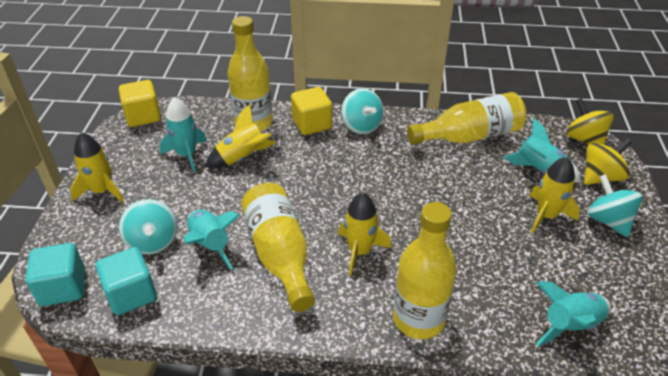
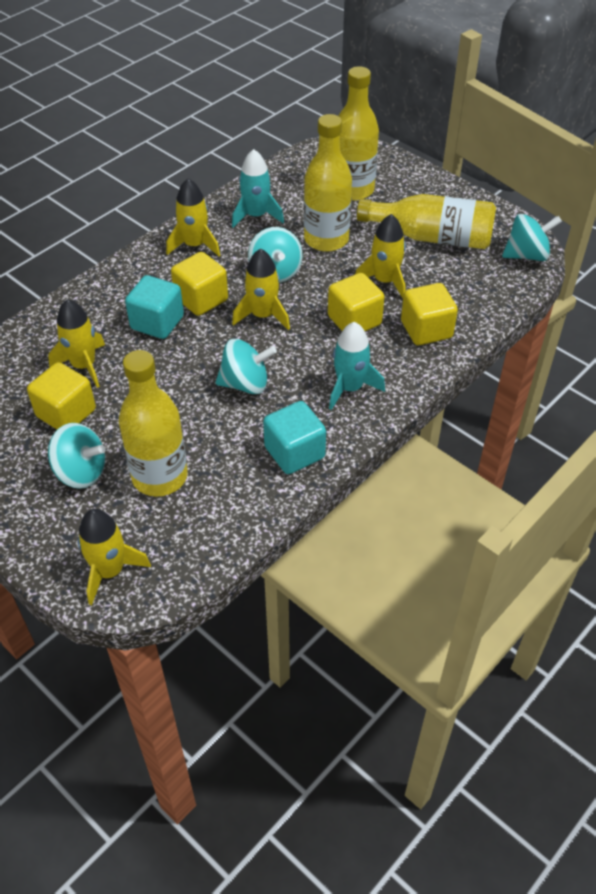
turquoise rocket: [159,97,207,172] [184,210,240,270] [503,118,581,183] [536,281,611,346] = 4 -> [232,149,284,228] [329,322,385,410] = 2
turquoise spinning top: [119,199,177,255] [341,88,384,134] [587,174,643,237] = 3 -> [48,423,105,489] [216,339,277,394] [248,227,303,283] [502,214,562,261] = 4
yellow cube: [119,80,161,127] [291,87,332,135] = 2 -> [27,362,96,430] [171,252,228,316] [328,273,384,331] [401,283,458,345] = 4
yellow rocket: [70,132,124,202] [205,104,276,168] [338,192,391,276] [529,157,580,233] = 4 -> [48,299,105,388] [78,509,151,605] [166,179,220,257] [232,248,290,330] [355,214,406,298] = 5
yellow spinning top: [566,98,614,145] [584,138,632,185] = 2 -> none = 0

